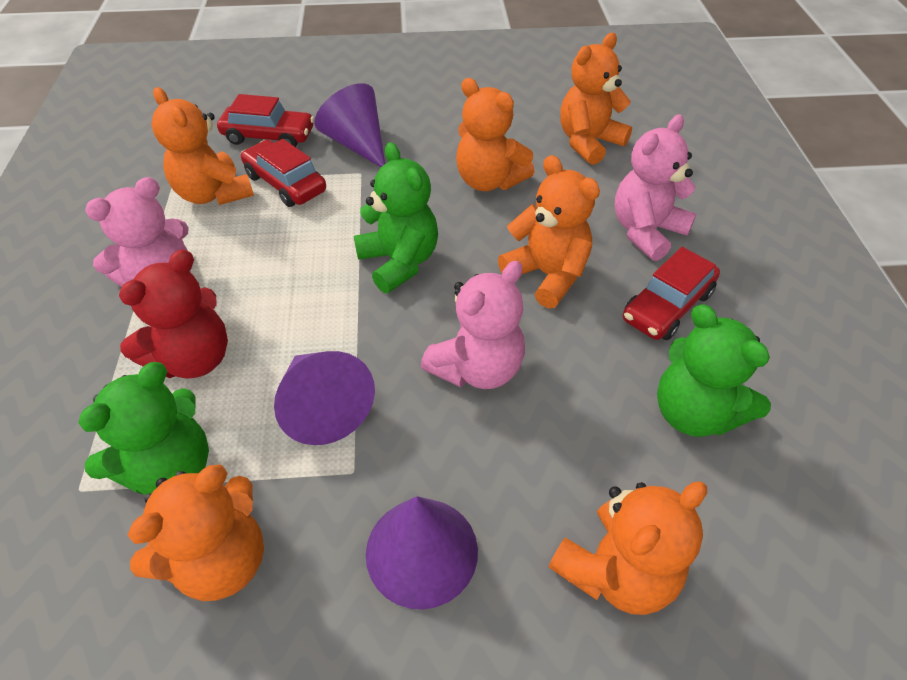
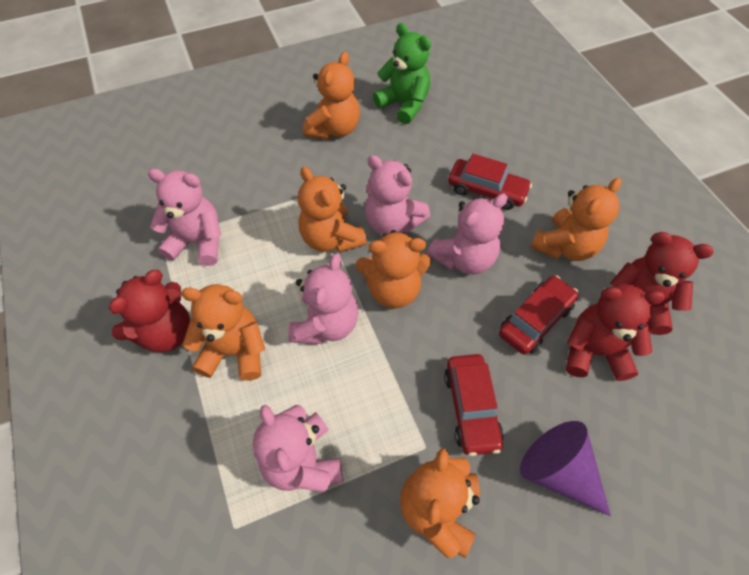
green teddy bear: [78,362,209,495] [354,142,438,293] [657,304,771,437] = 3 -> [373,23,431,124] = 1
pink teddy bear: [85,177,191,287] [421,261,525,389] [614,115,696,261] = 3 -> [148,169,221,266] [252,405,343,492] [288,254,359,344] [365,155,430,235] [427,194,508,275] = 5
purple cone: [274,351,375,445] [314,83,385,167] [366,496,478,609] = 3 -> [520,421,611,516] = 1
red teddy bear: [119,249,228,379] = 1 -> [109,270,190,352] [566,284,665,381] [610,232,713,335] = 3

